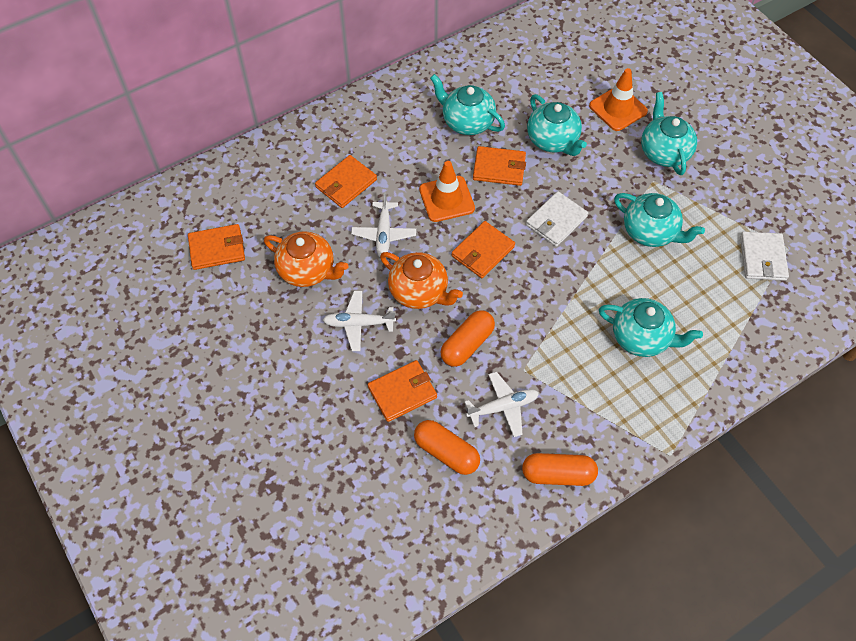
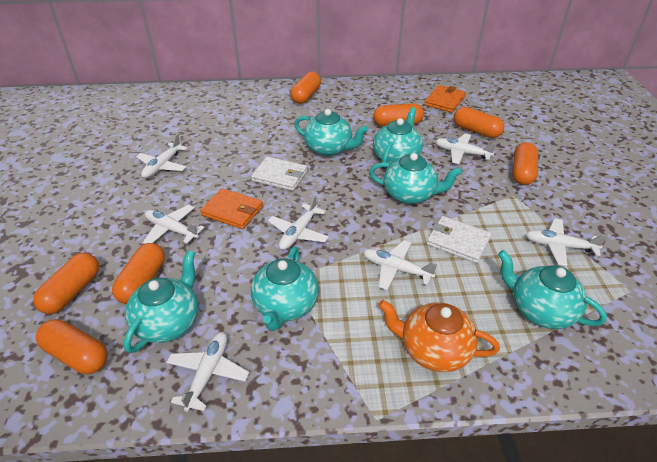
orange capsule: [414,420,480,475] [440,310,495,367] [522,453,598,486] = 3 -> [33,253,99,314] [36,319,108,374] [112,243,165,304] [291,72,321,104] [373,104,424,126] [454,107,504,138] [512,142,538,185] = 7
orange teapot: [264,231,348,287] [380,252,463,309] = 2 -> [378,300,500,372] = 1
orange traffic cone: [419,161,475,222] [589,68,648,131] = 2 -> none = 0
orange wallet: [188,224,245,270] [315,155,377,208] [368,360,437,422] [452,221,515,278] [473,146,526,186] = 5 -> [200,188,263,229] [424,85,466,113] = 2
turquoise teapot: [430,74,505,135] [527,94,587,156] [599,298,703,357] [614,193,705,247] [641,92,697,175] = 5 -> [123,250,198,353] [251,246,319,331] [294,109,369,156] [369,153,462,204] [373,107,423,168] [498,250,607,329] = 6
white plane: [323,291,396,351] [351,192,416,257] [464,372,539,437] = 3 -> [136,134,188,178] [143,205,205,244] [166,332,249,412] [268,195,329,250] [363,240,437,290] [435,133,496,164] [525,218,607,266] = 7

